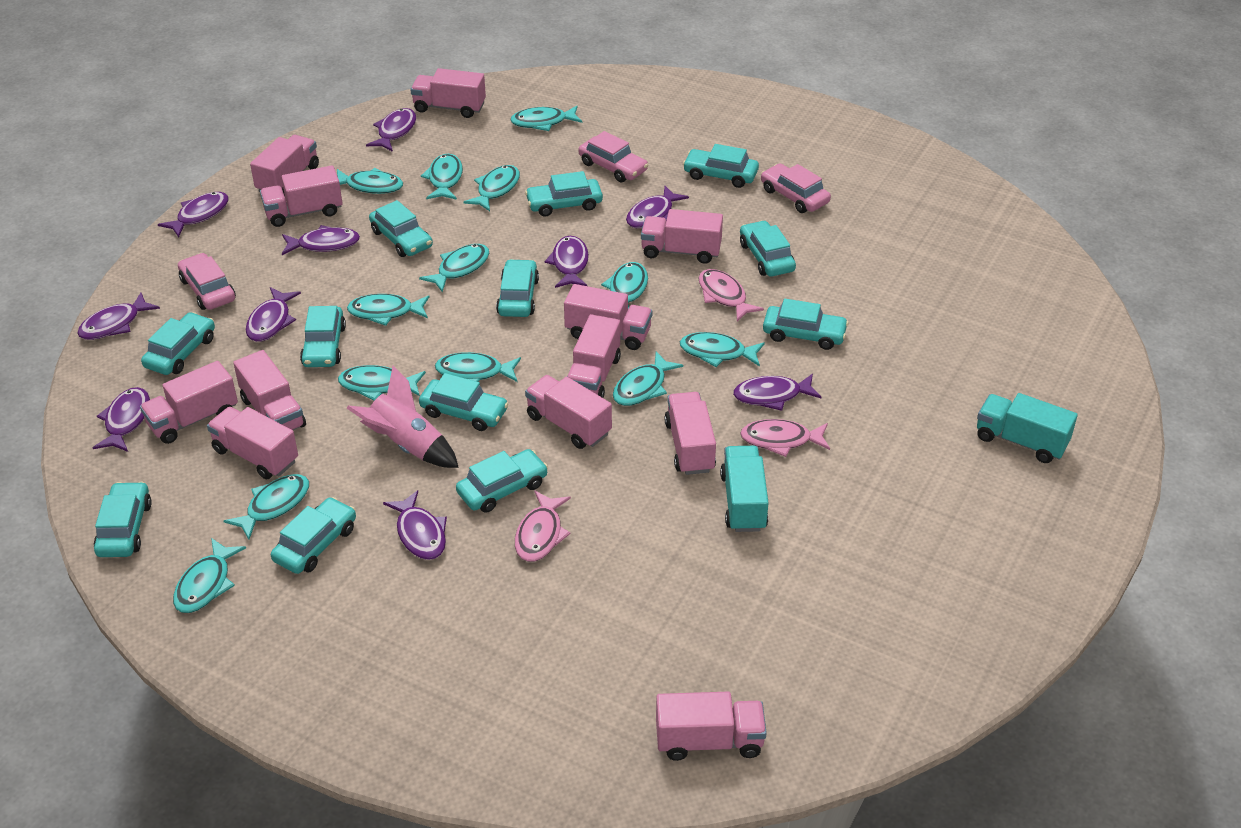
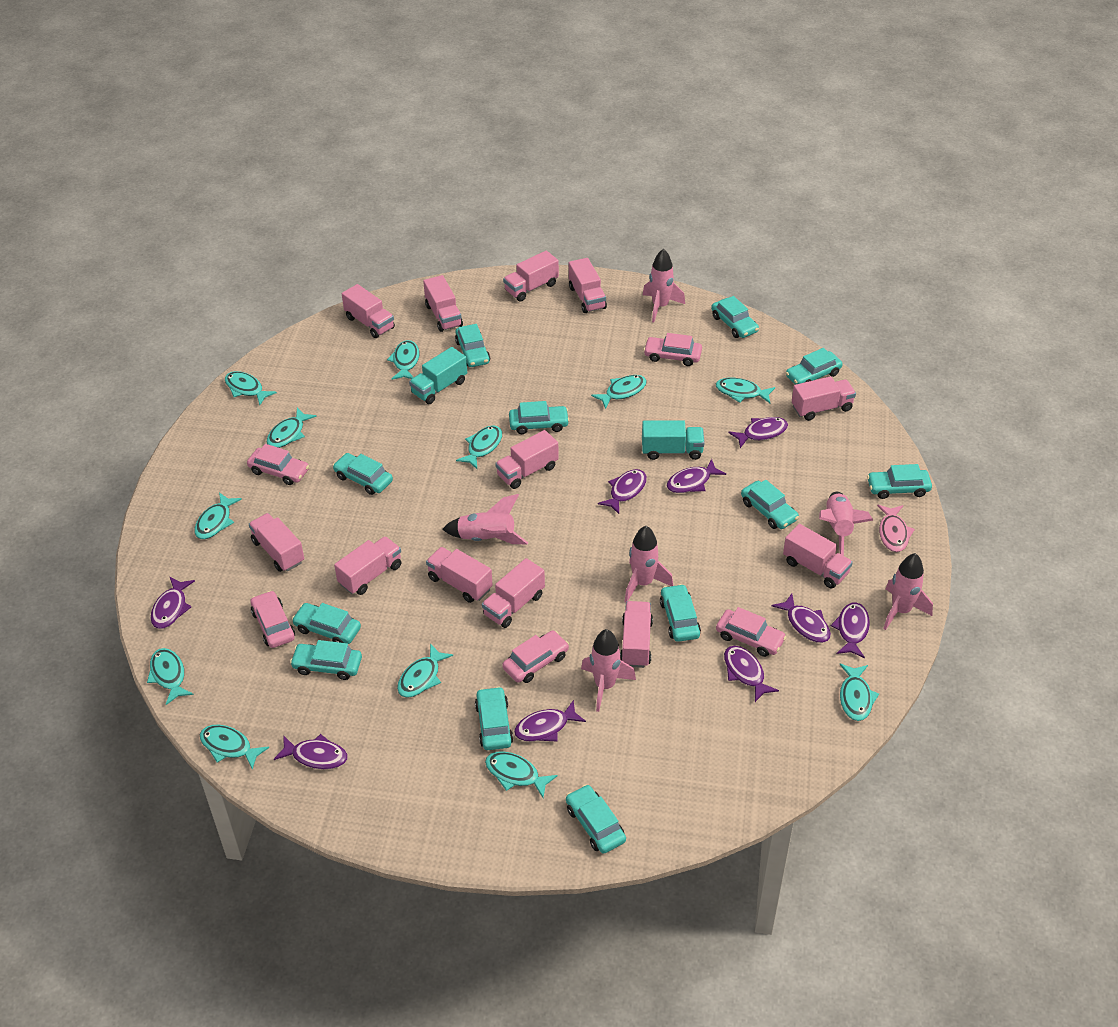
pink car: [178,253,236,310] [578,131,648,182] [761,164,831,213] = 3 -> [247,444,309,485] [250,591,295,648] [502,630,569,683] [643,333,702,366] [716,607,786,657] = 5
pink fish: [515,491,571,562] [699,269,764,321] [740,419,830,457] = 3 -> [877,505,915,552] = 1
pink rocket: [347,366,459,468] = 1 -> [442,494,528,544] [581,629,636,712] [624,526,673,602] [643,249,685,322] [819,492,874,556] [883,553,933,630] = 6
purple fish: [77,293,160,340] [93,387,150,452] [158,192,229,237] [246,287,301,342] [282,225,360,255] [366,108,416,152] [383,490,447,560] [545,236,589,288] [626,186,689,228] [733,374,822,411] = 10 -> [150,577,195,629] [274,734,348,769] [514,700,586,742] [598,469,647,514] [667,459,726,493] [724,646,779,702] [728,417,788,448] [772,594,831,643] [831,602,870,658] = 9
turquoise fish: [173,538,246,613] [224,474,309,540] [337,168,403,194] [338,365,426,401] [347,294,429,326] [419,244,489,292] [421,154,463,200] [435,352,521,382] [463,165,520,211] [510,106,582,131] [601,262,648,309] [613,351,683,406] [680,332,765,367] = 13 -> [147,648,193,705] [194,492,242,539] [200,725,269,770] [225,371,277,405] [267,408,317,448] [387,340,419,380] [397,643,453,698] [456,425,502,469] [485,751,558,798] [591,375,647,409] [716,378,775,403] [839,664,879,721] = 12

